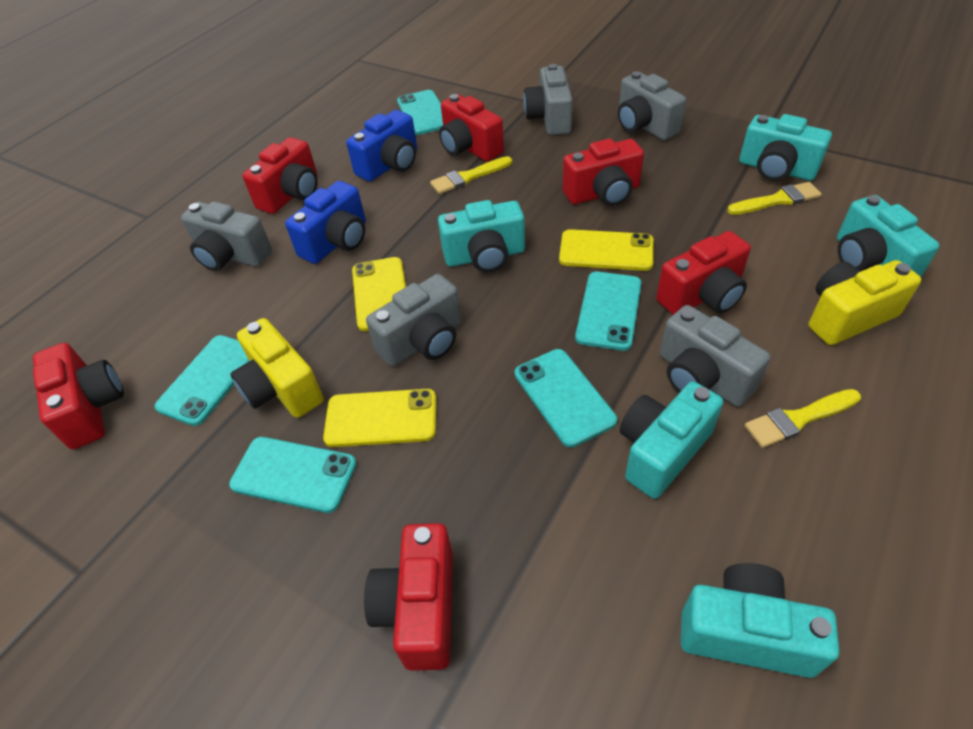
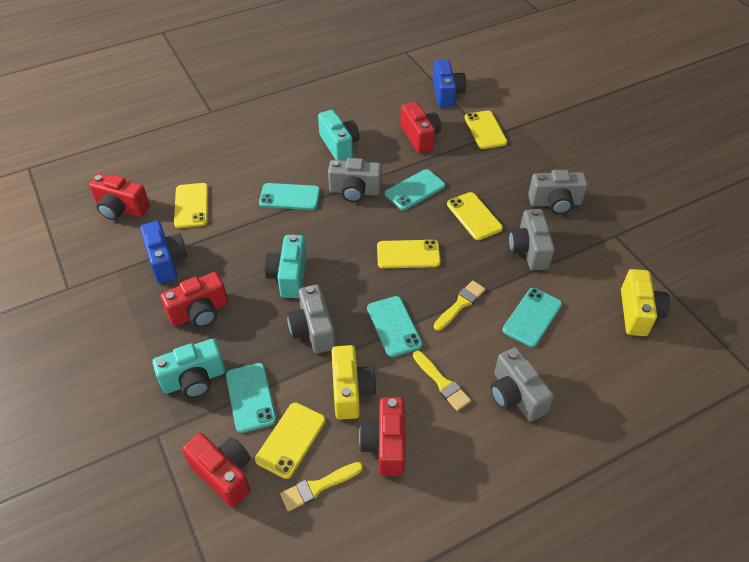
red camera: [33,343,124,449] [242,137,317,214] [364,523,453,670] [439,94,504,162] [563,139,644,206] [656,231,751,315] = 6 -> [89,174,150,220] [161,272,228,328] [182,433,251,507] [359,397,405,476] [400,101,441,153] = 5
turquoise camera: [438,200,525,272] [620,381,723,499] [681,563,839,678] [739,114,832,181] [837,195,940,277] = 5 -> [152,339,226,398] [265,235,307,298] [318,110,360,160] = 3
yellow phone: [323,389,436,447] [352,257,406,331] [559,229,654,271] = 3 -> [174,183,208,228] [255,403,326,479] [377,240,441,269] [447,192,503,240] [465,110,507,149] = 5

